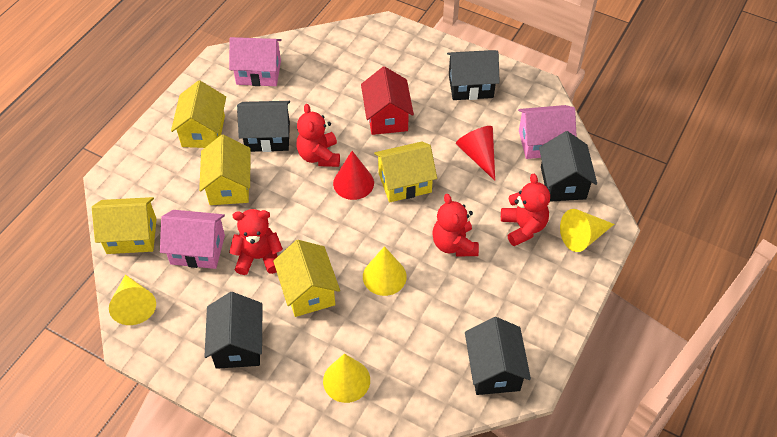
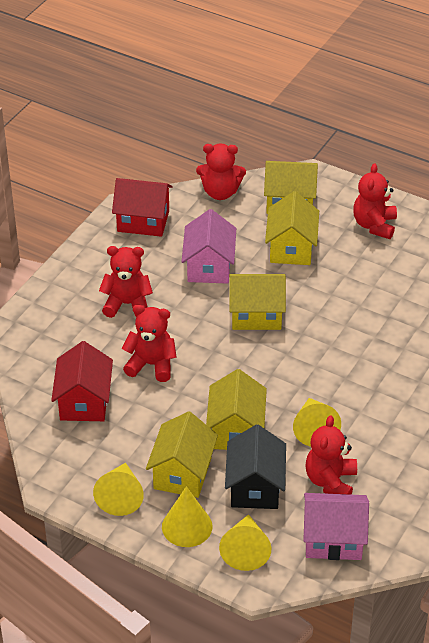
black house: [204,292,263,369] [237,101,290,152] [447,50,500,100] [465,317,531,395] [539,131,597,202] = 5 -> [225,424,286,509] = 1
pink house: [160,210,225,269] [229,37,282,86] [518,105,577,159] = 3 -> [182,209,236,284] [303,493,369,560] = 2
red cone: [333,151,374,200] [456,126,495,181] = 2 -> none = 0
red house: [361,66,414,135] = 1 -> [51,341,113,421] [112,178,173,237] = 2
red teddy bear: [229,209,283,275] [297,104,340,167] [432,194,479,256] [501,174,550,246] = 4 -> [99,246,153,318] [122,305,177,382] [196,144,246,200] [306,415,357,495] [353,163,397,239] = 5

